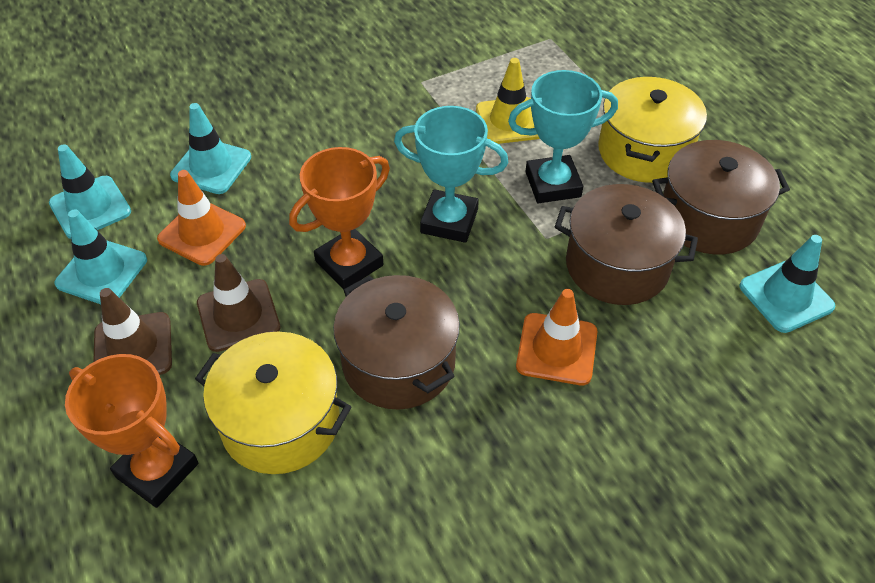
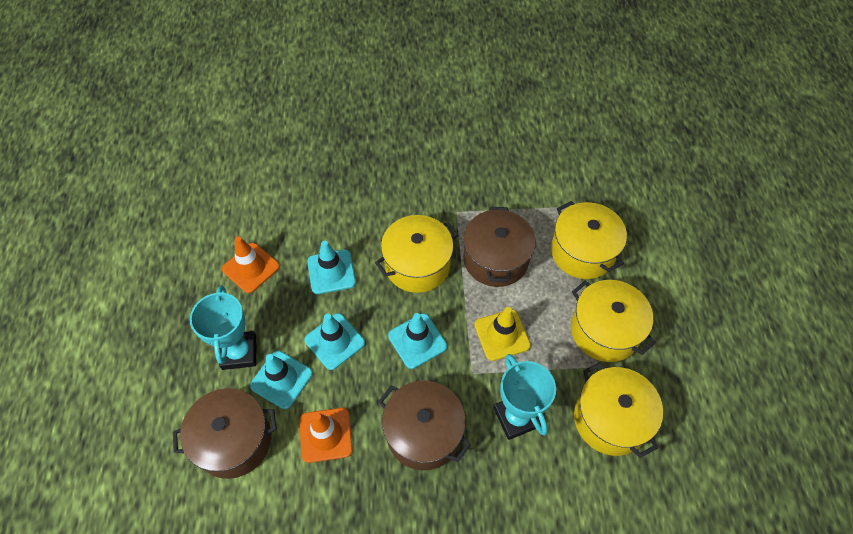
brown traffic cone: [93,288,172,375] [197,254,281,352] = 2 -> none = 0
orange trophy: [65,354,198,508] [289,147,390,289] = 2 -> none = 0
yellow pot: [195,332,351,474] [598,77,707,183] = 2 -> [375,215,458,293] [551,201,627,279] [571,280,656,362] [574,362,663,458] = 4

